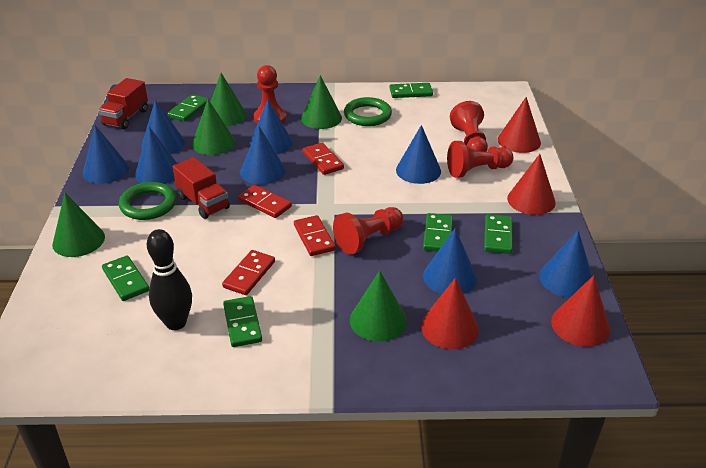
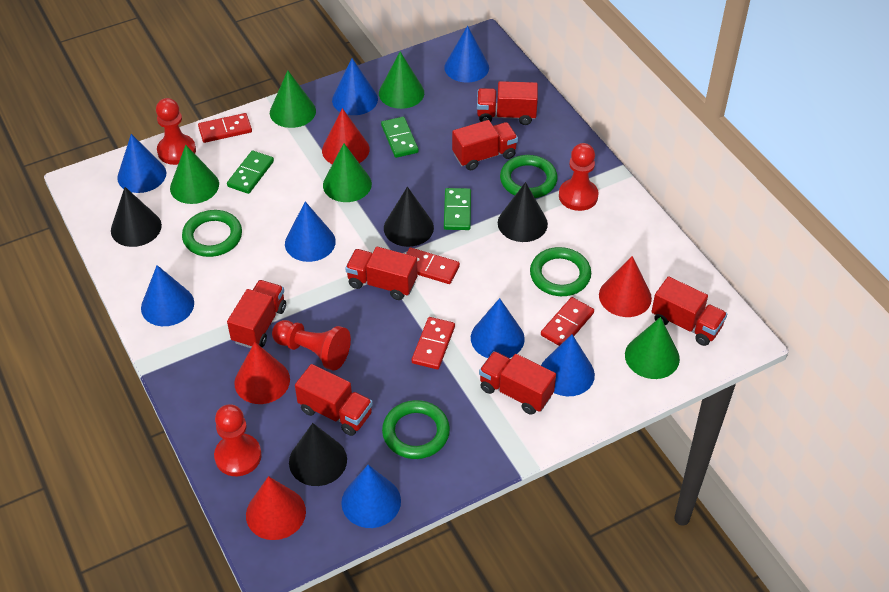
black bowling pin: [147,229,192,330] = 1 -> none = 0
black cone: none = 0 -> [111,187,162,247] [289,423,347,486] [384,187,434,247] [498,182,548,242] = 4
green domino: [102,255,149,301] [167,94,209,122] [223,296,262,347] [390,83,433,98] [423,213,453,251] [484,214,513,254] = 6 -> [227,150,274,194] [381,117,419,158] [444,188,471,230] = 3
green ring: [119,182,177,220] [344,97,392,126] = 2 -> [182,210,242,257] [382,400,450,459] [500,155,558,198] [530,247,591,296] = 4
red truck: [98,78,148,129] [173,157,230,219] = 2 -> [227,280,286,348] [295,364,373,436] [345,247,418,300] [452,120,518,170] [477,81,538,125] [479,351,556,415] [651,276,727,346] = 7

